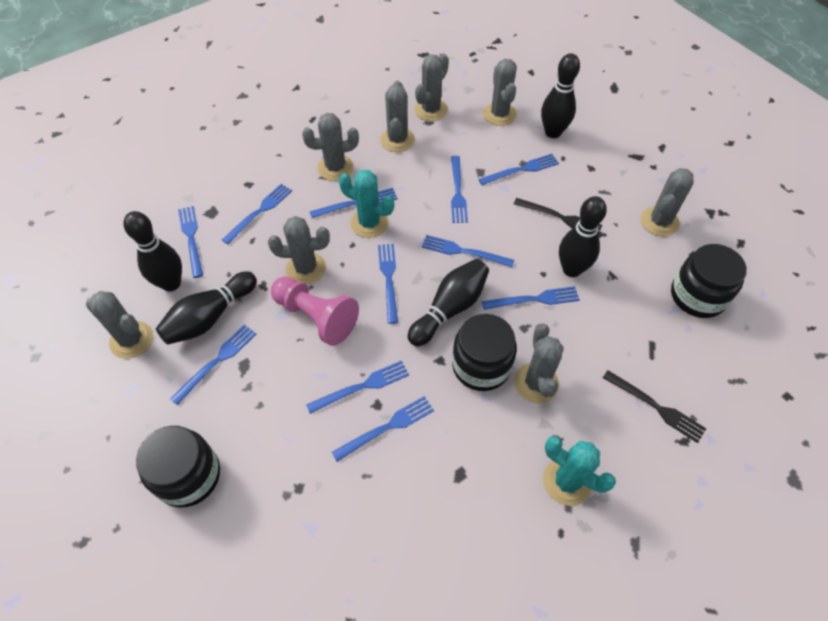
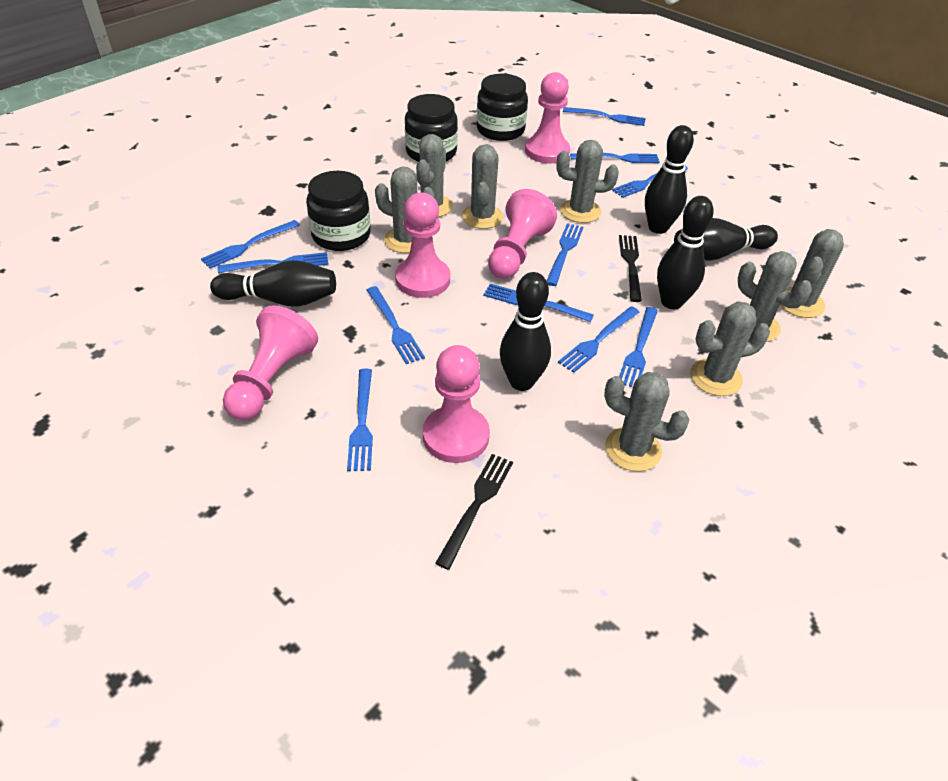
pink pawn: [271,276,359,346] = 1 -> [223,305,318,420] [395,193,450,298] [423,345,490,463] [488,189,557,279] [525,72,570,163] = 5
turquoise cactus: [339,170,394,238] [543,436,616,506] = 2 -> none = 0

